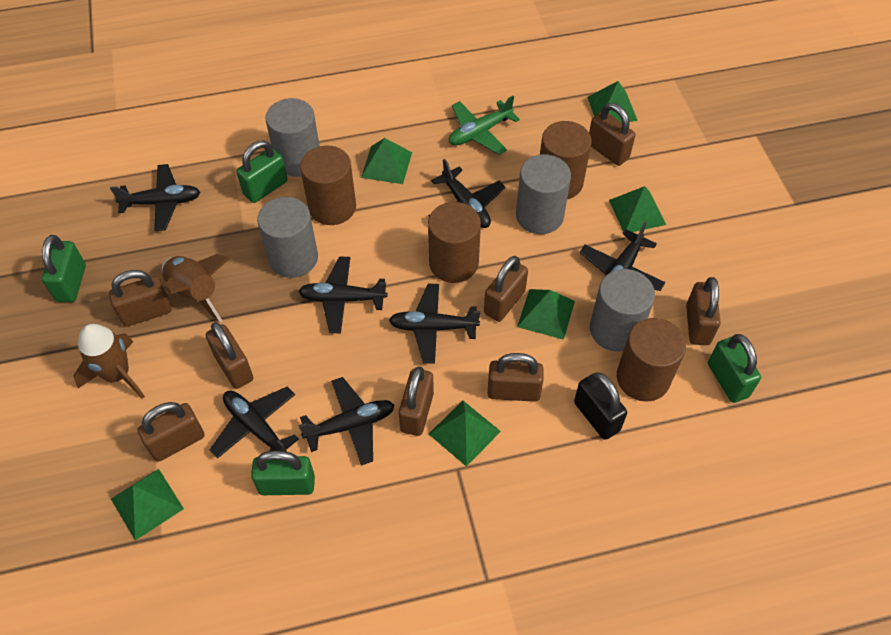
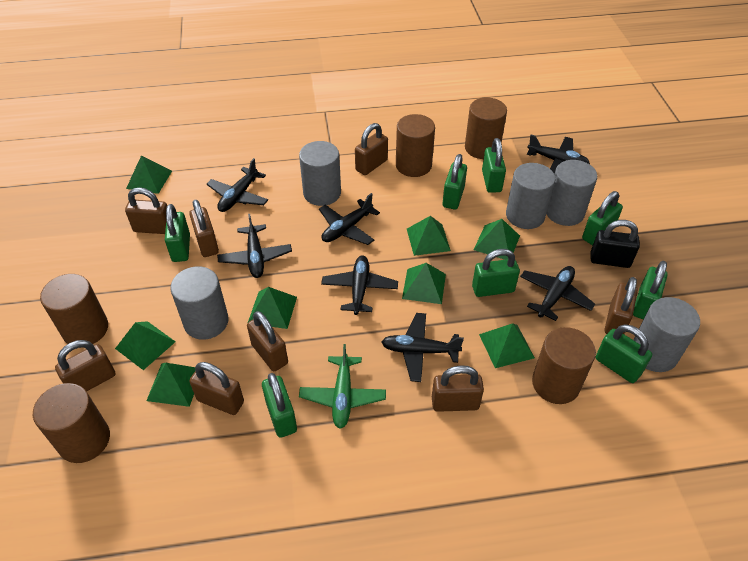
brown cylinder: [300,146,356,225] [428,202,481,283] [540,121,592,199] [617,318,686,402] = 4 -> [33,383,110,463] [40,274,108,344] [396,114,435,177] [465,97,507,159] [532,327,596,404] = 5
brown rocket: [73,324,145,399] [162,254,230,322] = 2 -> none = 0
green padlock: [42,235,86,302] [237,140,288,203] [251,451,315,495] [708,334,761,403] = 4 -> [165,204,190,262] [262,373,297,438] [442,154,467,209] [472,249,520,297] [482,138,506,193] [582,191,623,245] [596,325,652,383] [633,261,668,320] = 8
green pyramid: [111,469,184,541] [361,138,412,184] [429,400,501,467] [517,289,575,340] [587,81,638,123] [609,186,666,232] = 6 -> [115,321,176,370] [126,156,172,194] [146,363,195,407] [248,287,297,329] [402,263,446,304] [407,216,451,256] [474,219,520,260] [479,323,535,368] = 8
grey cylinder: [257,197,318,278] [265,98,320,177] [516,154,571,234] [590,269,655,352] = 4 -> [170,266,229,340] [299,141,341,206] [506,163,555,229] [546,160,597,226] [633,297,700,372] = 5

